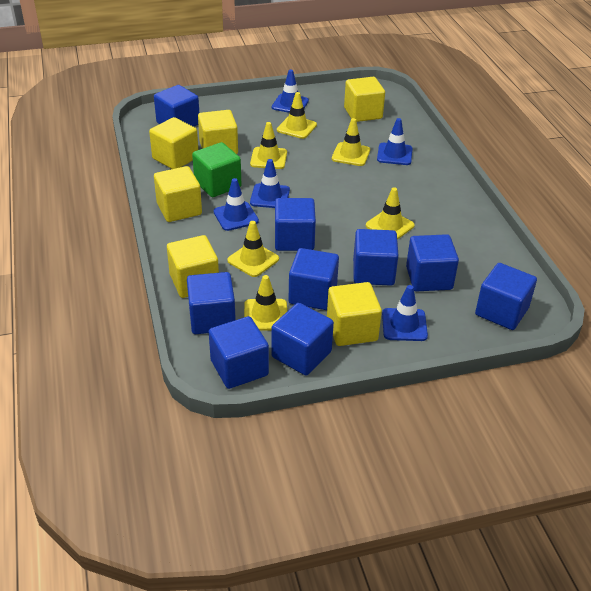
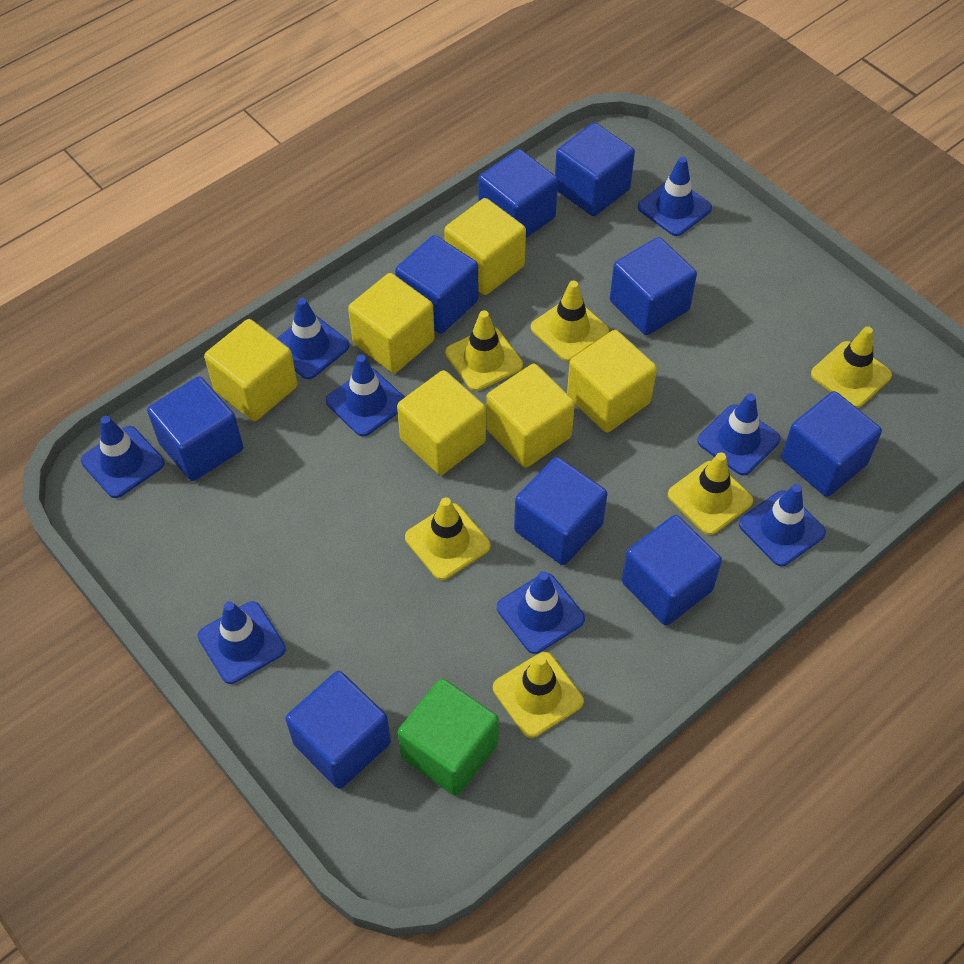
blue traffic cone: [213,178,259,231] [250,159,290,208] [272,69,309,113] [377,118,413,165] [382,285,428,341] = 5 -> [81,416,164,498] [198,601,286,684] [277,298,349,379] [326,355,405,436] [497,571,585,654] [638,157,712,236] [697,393,780,476] [739,484,826,566] = 8

